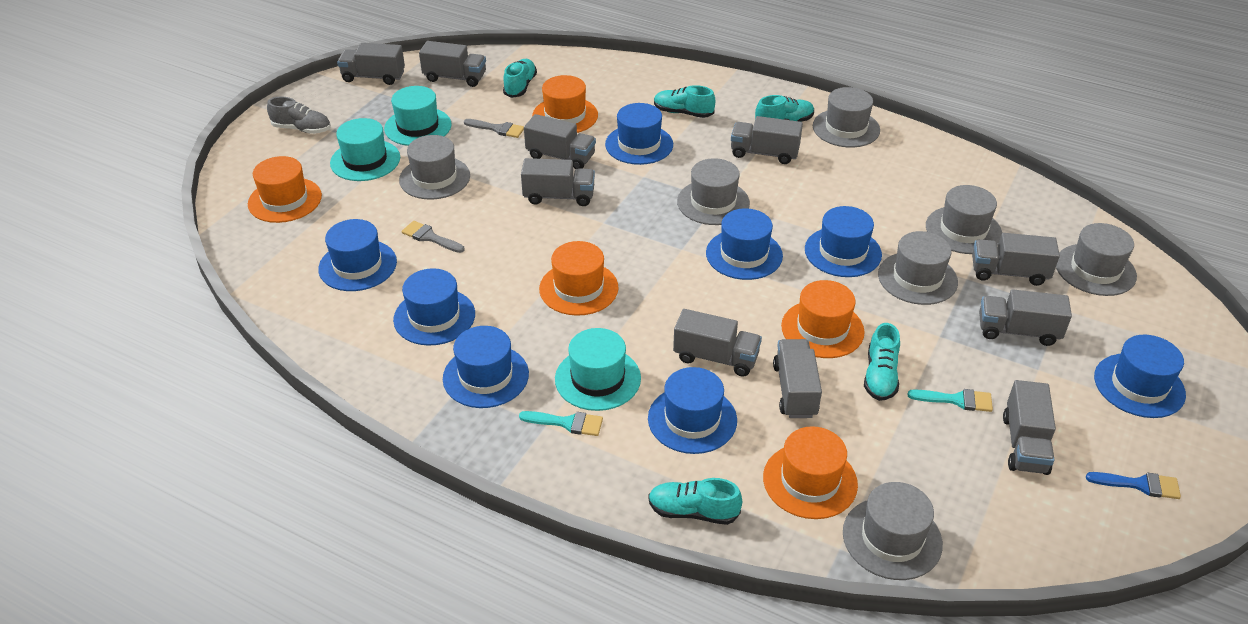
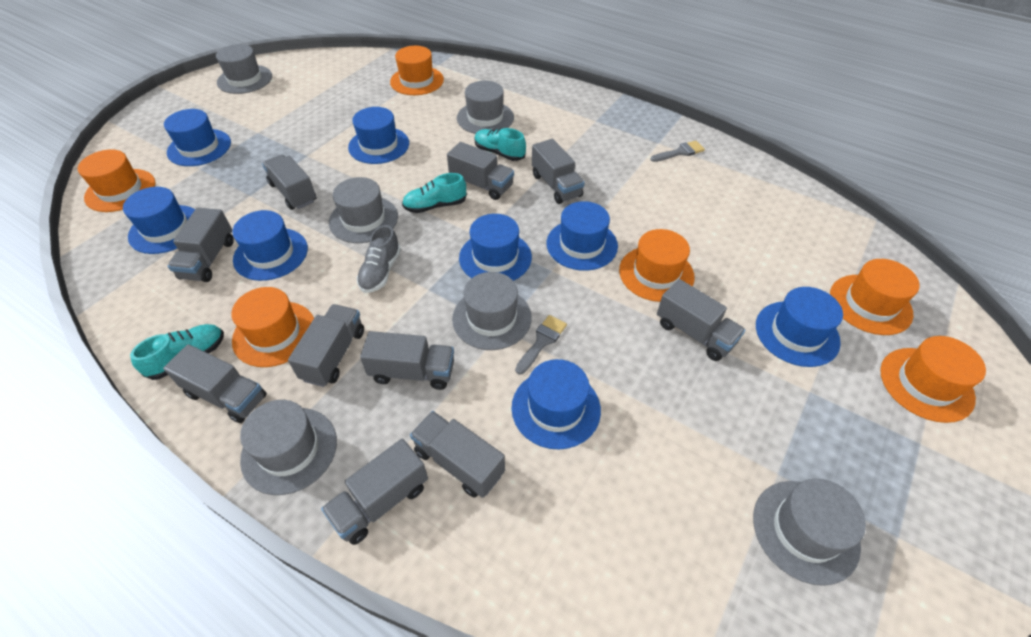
blue brush: [1086,472,1181,499] = 1 -> none = 0
grey hat: [399,135,470,200] [677,158,750,225] [813,87,880,148] [843,482,943,580] [878,231,958,305] [926,185,1002,254] [1056,223,1137,296] = 7 -> [216,44,272,94] [240,400,337,495] [329,177,398,243] [452,272,532,350] [457,81,514,134] [753,479,866,586] = 6
orange hat: [248,156,322,223] [532,75,598,133] [539,241,619,316] [763,426,858,519] [781,280,865,358] = 5 -> [78,149,155,212] [231,287,314,367] [390,46,444,95] [619,229,695,302] [830,259,920,335] [880,336,986,423] = 6
turquoise brush: [519,411,603,436] [908,389,993,412] = 2 -> none = 0
turquoise hat: [330,118,400,181] [384,86,452,146] [555,328,641,411] = 3 -> none = 0
turquoise shoe: [503,59,537,98] [648,478,742,525] [654,85,715,118] [755,95,814,122] [864,323,900,401] = 5 -> [130,324,224,380] [402,173,467,213] [475,128,526,161] = 3

